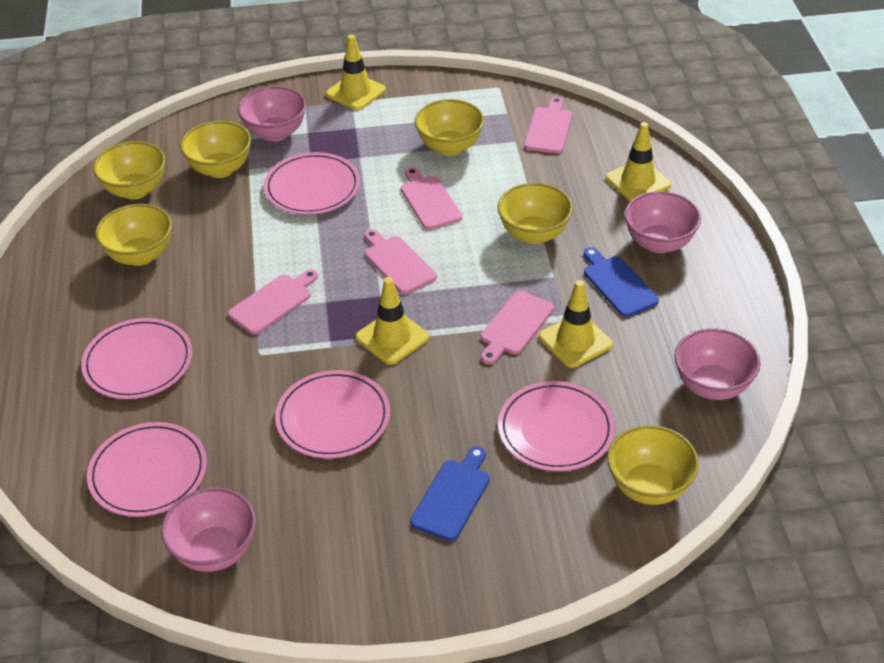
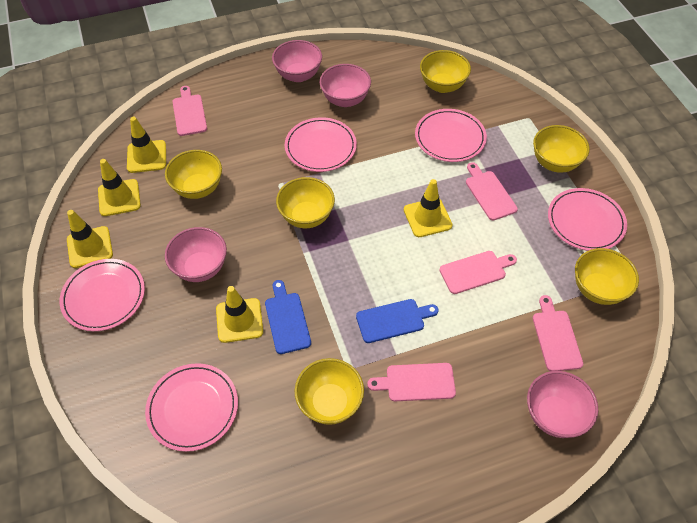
yellow traffic cone: [326,35,386,110] [356,277,429,365] [539,280,613,368] [606,122,671,201] = 4 -> [67,210,113,268] [98,159,141,216] [127,117,166,173] [216,286,263,343] [404,179,452,237] = 5

